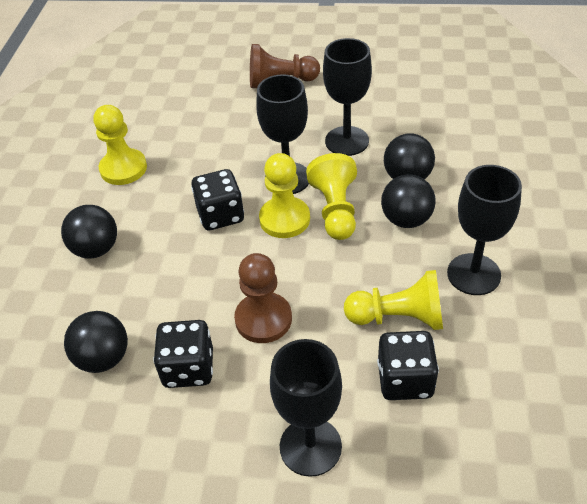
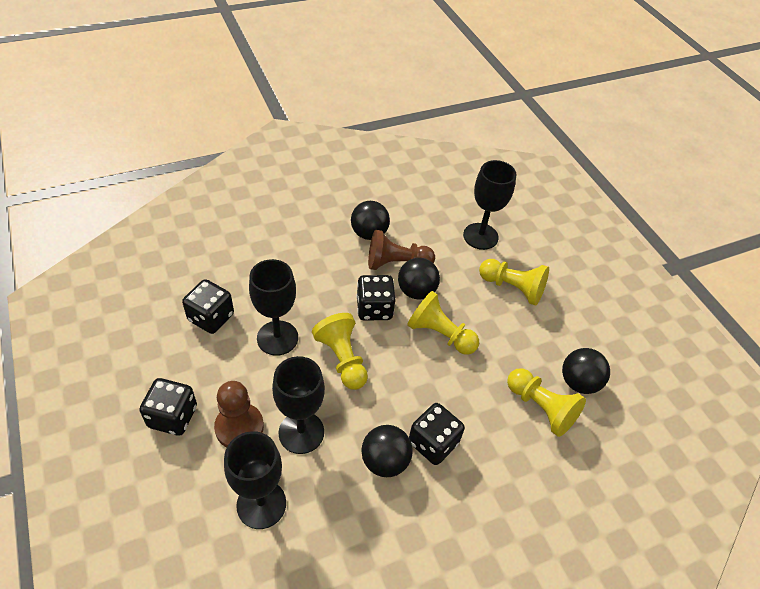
black dice: [154,320,213,388] [191,169,244,230] [377,331,439,400] = 3 -> [139,378,197,436] [182,279,234,334] [356,275,395,321] [409,403,465,465] = 4

